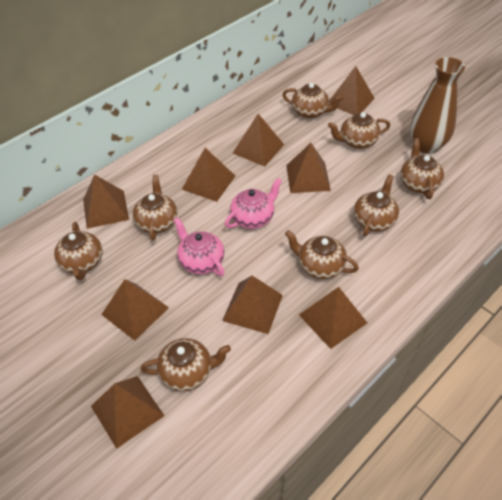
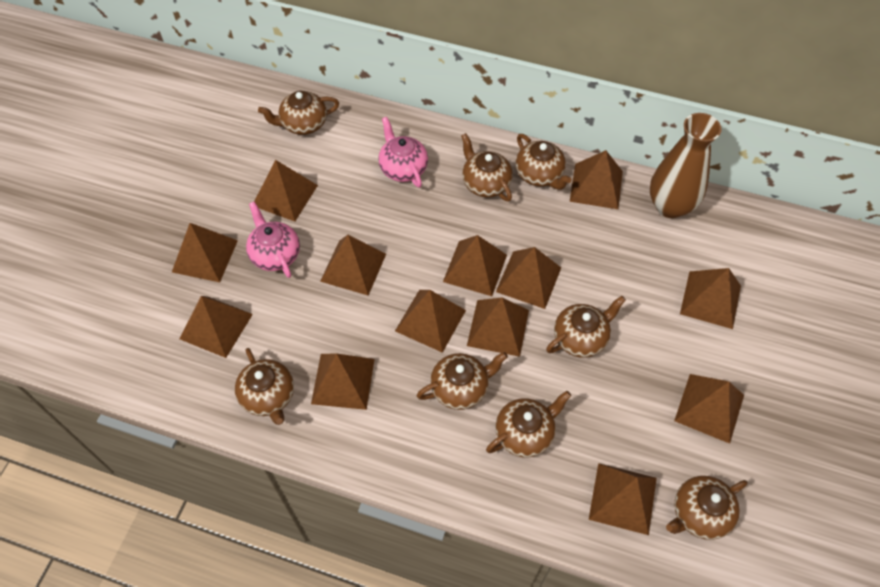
brown pyramid: [83,175,129,229] [91,376,164,449] [101,279,169,341] [182,148,235,202] [222,275,283,334] [233,114,284,167] [286,143,331,193] [299,287,367,349] [329,66,375,115] = 9 -> [172,223,238,282] [180,296,253,358] [255,160,318,222] [311,353,375,410] [320,235,386,295] [395,290,466,353] [443,235,507,296] [467,297,529,357] [496,247,561,309] [570,150,623,209] [589,463,657,535] [674,374,744,444] [680,268,741,329] = 13

